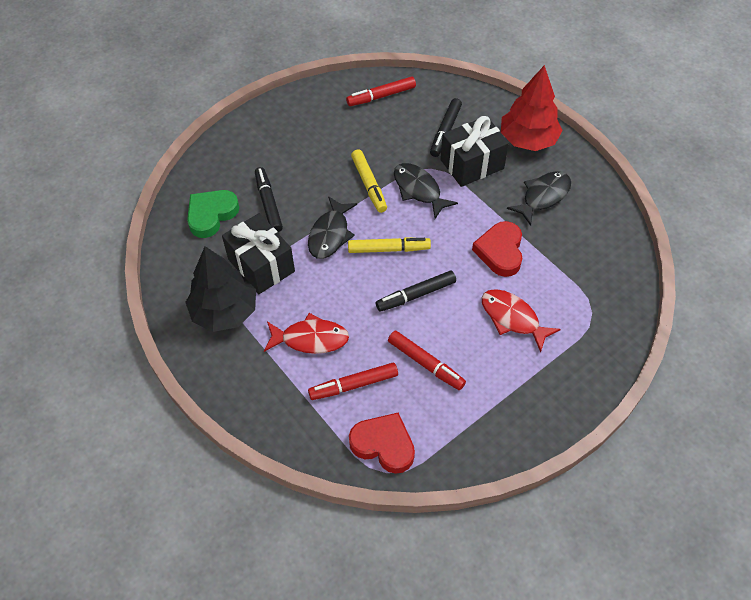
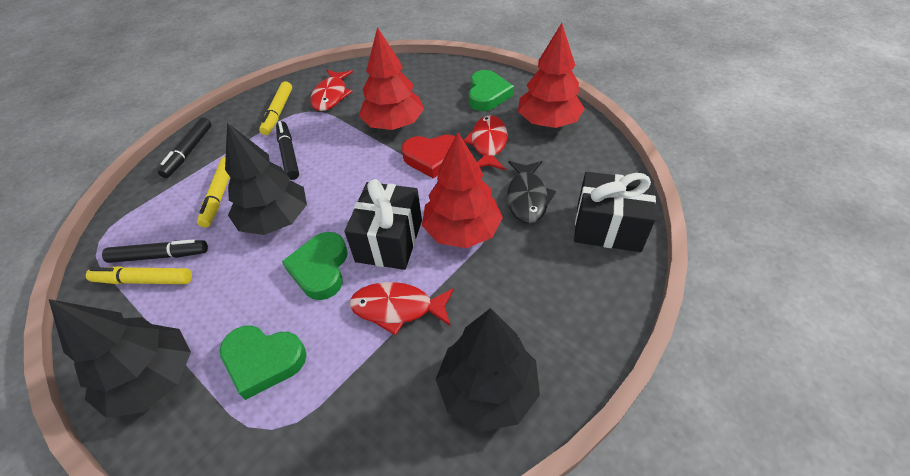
black fish: [308,196,357,259] [394,163,458,219] [507,171,571,226] = 3 -> [507,161,556,224] = 1
black tree: [185,246,256,332] = 1 -> [49,299,191,418] [225,123,307,235] [436,308,540,432] = 3
green heart: [187,190,239,238] = 1 -> [220,325,307,400] [282,232,348,300] [469,70,514,111] = 3
red fish: [264,313,349,354] [482,289,561,353] = 2 -> [310,70,353,111] [350,282,454,336] [463,115,508,170] = 3
red heart: [349,412,415,474] [472,221,522,277] = 2 -> [402,135,455,179] = 1
red marker: [308,363,398,400] [346,76,416,106] [388,331,466,390] = 3 -> none = 0
red tree: [501,65,563,151] = 1 -> [359,27,424,130] [422,133,503,248] [518,23,585,128] = 3
yellow marker: [348,237,431,253] [351,149,387,213] = 2 -> [86,266,192,284] [197,156,230,228] [259,81,292,135] = 3

